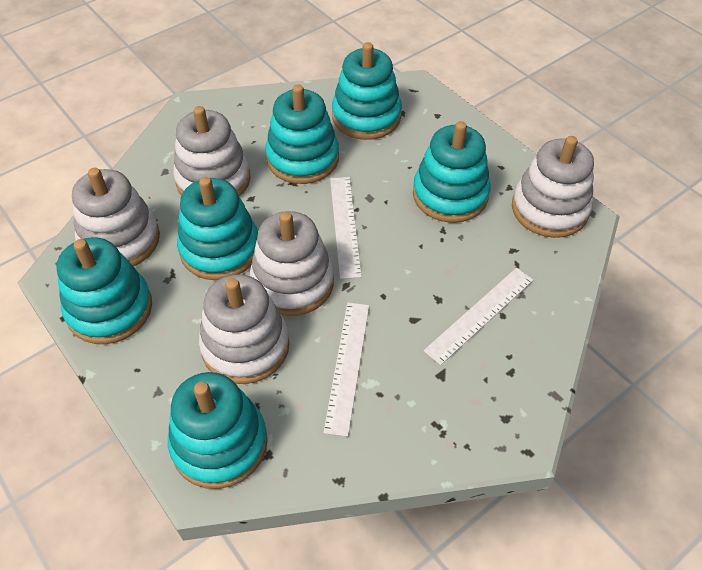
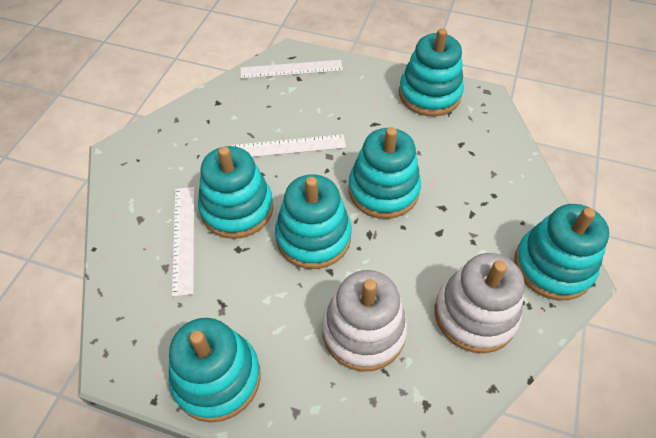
white stacking toy: [72,168,160,266] [173,106,251,197] [199,274,290,384] [249,211,334,316] [512,136,594,238] = 5 -> [322,270,408,372] [435,253,525,353] = 2

